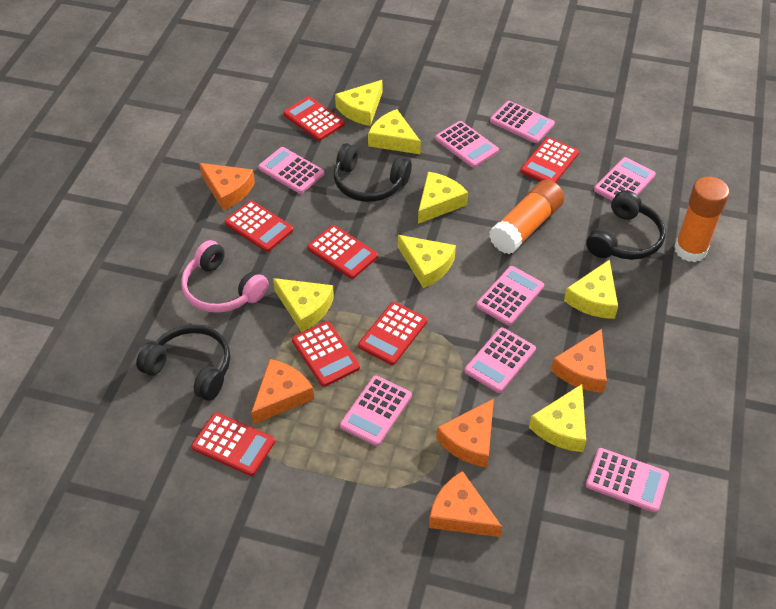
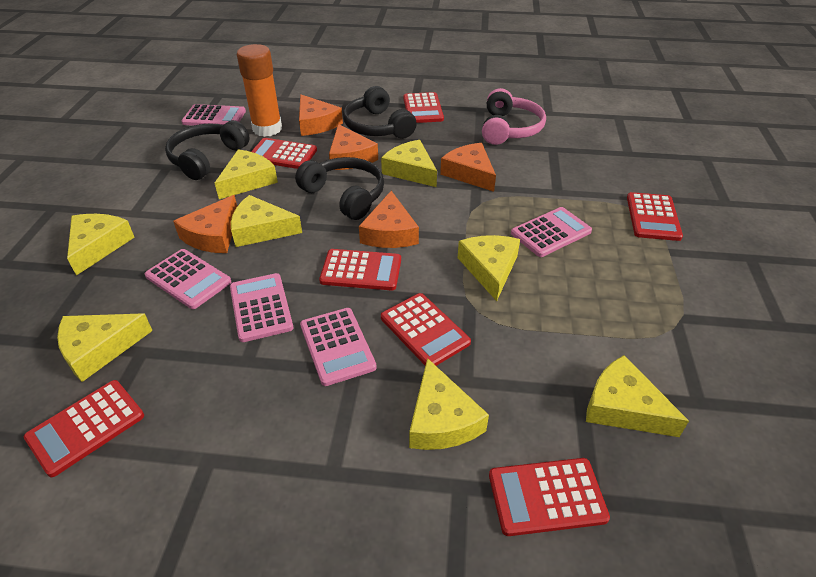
orange glue stick: [489,180,564,254] [674,177,729,262] = 2 -> [237,44,282,137] = 1
pink calculator: [258,147,324,194] [340,375,412,446] [435,121,499,168] [464,327,536,393] [476,266,544,326] [490,101,555,143] [586,448,669,513] [594,157,656,201] = 8 -> [145,249,231,309] [181,104,246,126] [230,273,293,342] [300,308,377,386] [511,207,592,257] = 5
yellow cheese: [273,278,334,332] [335,80,382,126] [368,109,421,154] [398,235,456,288] [418,172,468,224] [529,384,586,452] [564,259,618,319] = 7 -> [57,313,153,382] [67,214,135,276] [215,149,278,199] [231,195,302,247] [381,140,437,187] [409,358,489,450] [458,235,520,301] [586,355,689,437] = 8

